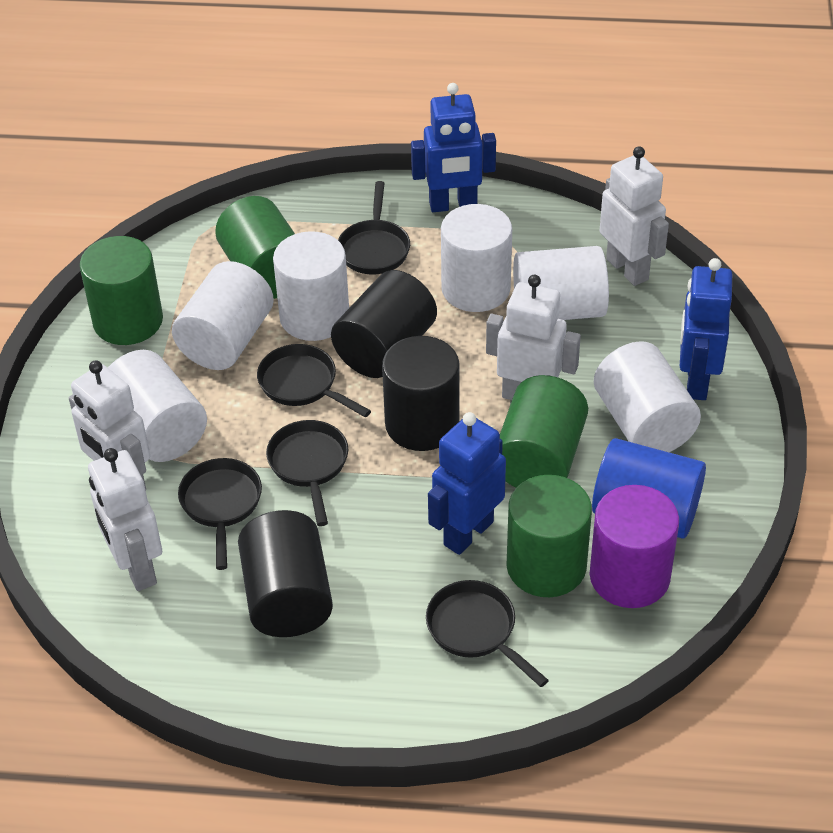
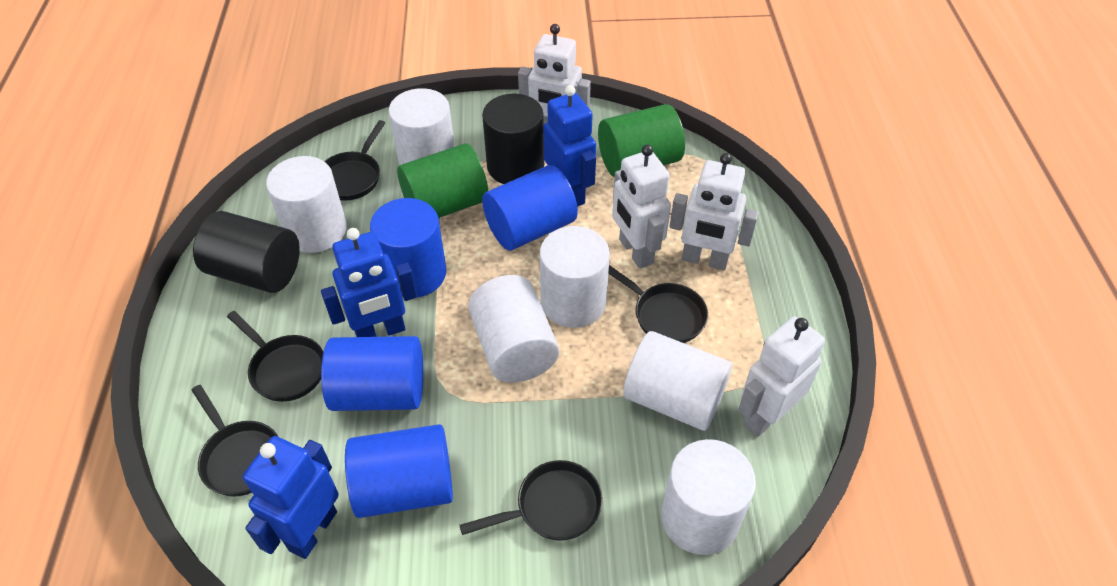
black cylinder: [238,510,333,637] [331,270,437,378] [382,336,459,451] = 3 -> [193,211,300,293] [482,94,544,184] = 2
blue cylinder: [592,438,706,539] = 1 -> [321,336,423,411] [345,424,453,518] [370,198,446,298] [482,165,578,251] = 4
green cylinder: [80,236,163,345] [215,196,295,299] [500,375,588,487] [506,475,592,597] = 4 -> [397,144,488,218] [598,104,685,177] = 2
purple cylinder: [590,485,679,608] = 1 -> none = 0

